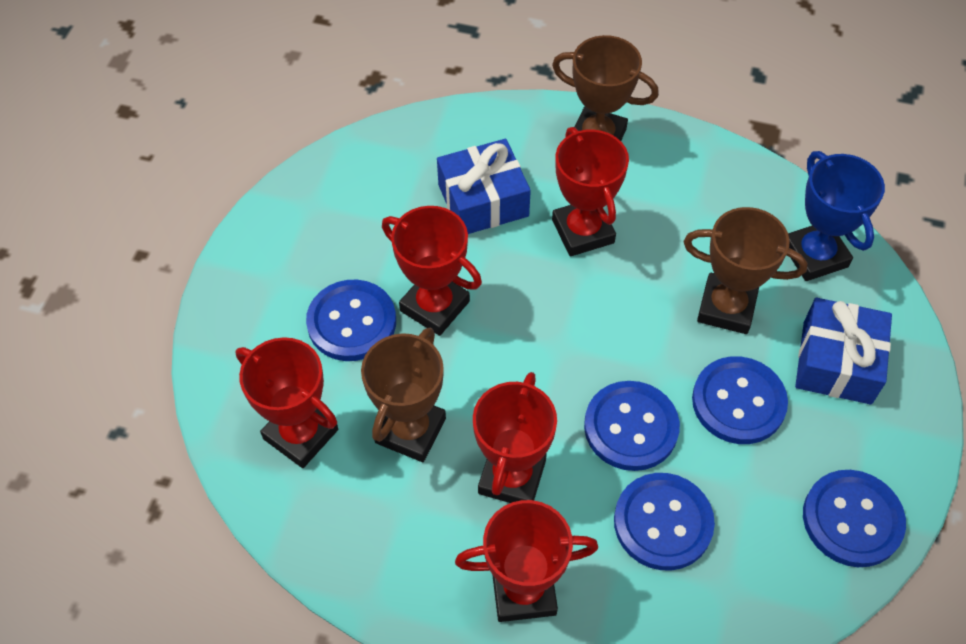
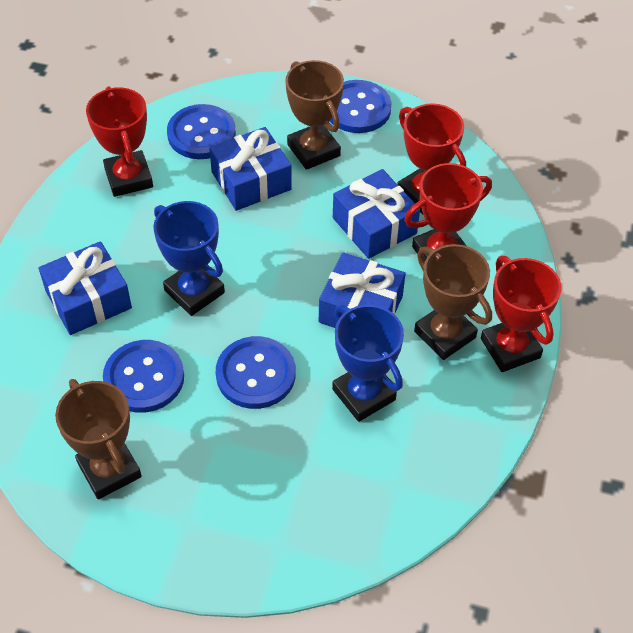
blue button: [306,280,396,361] [584,381,680,471] [614,473,715,570] [692,356,788,444] [803,470,906,567] = 5 -> [103,340,184,413] [167,104,236,159] [216,336,295,409] [330,80,391,133] = 4
blue gift: [437,139,531,234] [795,298,892,405] = 2 -> [39,241,132,335] [209,127,292,211] [319,252,406,328] [333,169,420,259] = 4
blue trophy: [788,151,885,281] = 1 -> [153,201,225,316] [332,305,404,422] = 2
red trophy: [236,337,338,468] [382,206,482,336] [455,500,598,622] [473,372,557,503] [552,127,629,256] = 5 -> [86,86,153,197] [397,103,466,215] [404,163,492,260] [481,256,562,372] = 4

